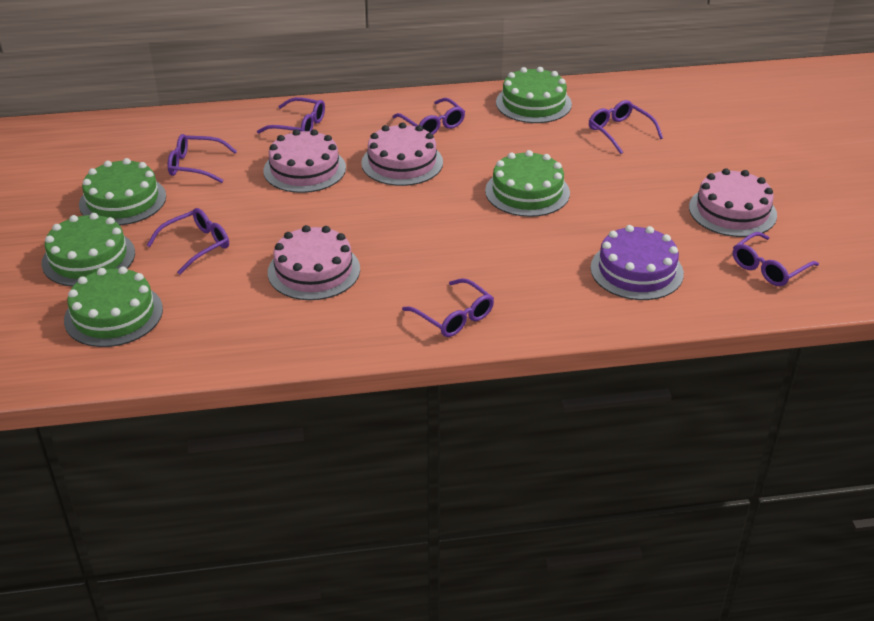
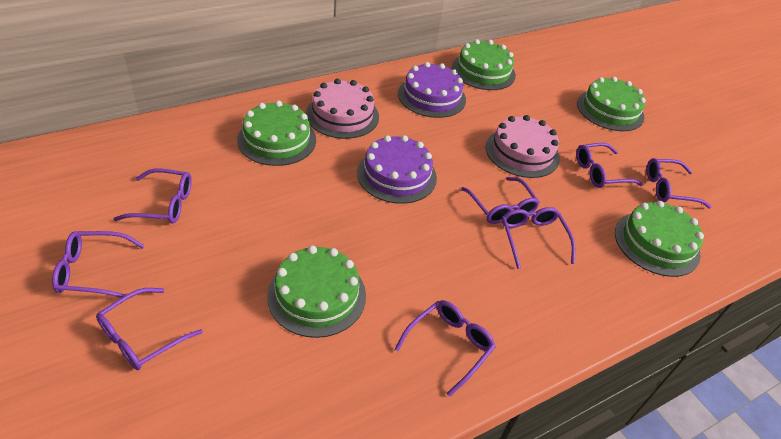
pink cake: [263,129,346,193] [268,225,360,300] [361,122,443,186] [689,168,777,237] = 4 -> [306,79,379,139] [486,115,560,178] = 2
purple cake: [590,225,684,300] = 1 -> [357,135,437,204] [398,62,466,118] = 2
purple glasses: [147,208,229,275] [168,134,237,183] [257,97,325,134] [392,98,465,135] [402,278,494,337] [589,100,663,154] [733,232,819,286] = 7 -> [52,231,145,298] [96,288,203,370] [114,169,192,223] [395,300,496,397] [461,177,540,224] [501,207,575,269] [576,143,643,188] [646,158,711,209] = 8

